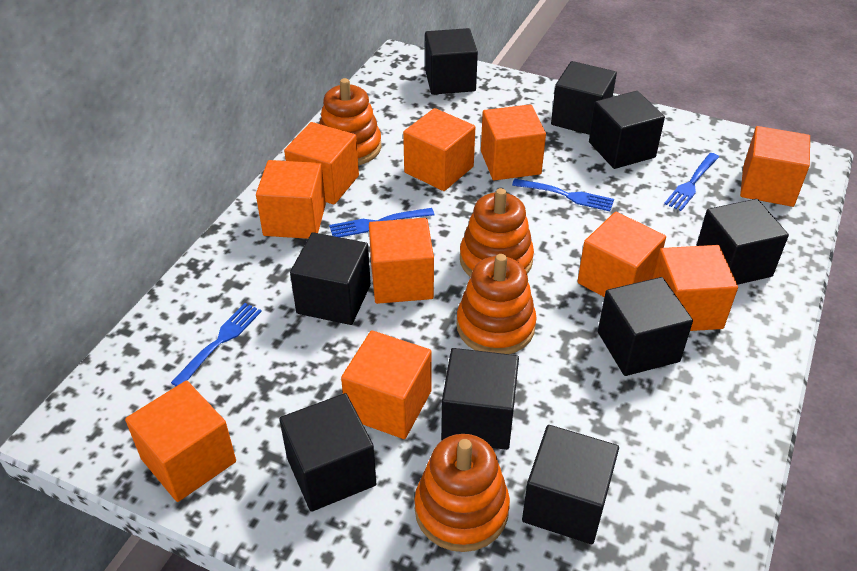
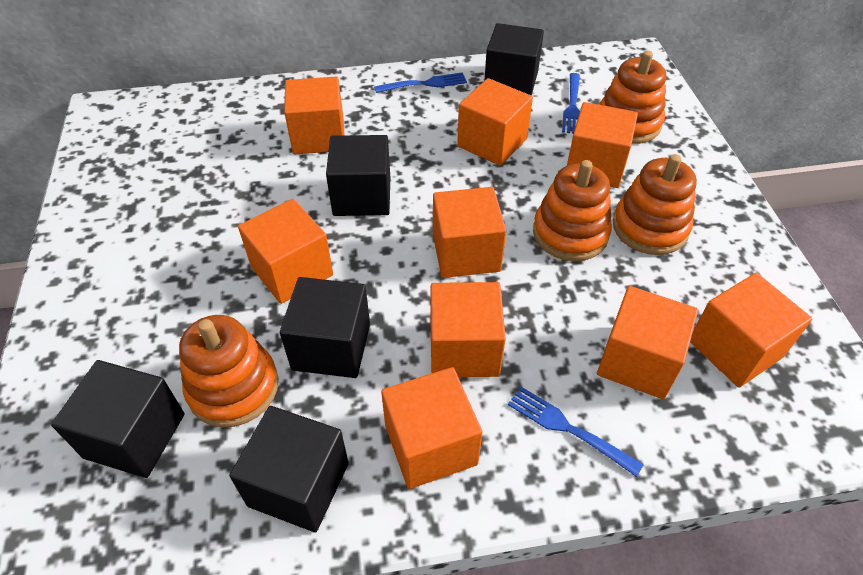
black cube: [279,393,376,512] [290,232,371,325] [425,28,478,95] [441,348,519,450] [522,425,619,544] [551,61,617,135] [589,91,665,169] [598,277,693,376] [696,199,789,285] = 9 -> [51,360,184,478] [230,406,349,532] [280,277,370,378] [326,135,390,216] [484,23,544,95] = 5
blue fork: [171,303,262,386] [329,208,434,237] [512,179,614,211] [664,153,719,211] = 4 -> [374,72,467,93] [508,387,644,477] [562,73,580,134] = 3
orange cube: [125,381,236,502] [256,160,326,239] [284,122,359,205] [341,330,432,439] [369,218,434,304] [403,108,475,191] [481,104,546,180] [577,212,666,297] [653,245,738,331] [740,126,810,207] = 10 -> [238,199,333,304] [284,77,345,154] [381,367,482,489] [430,282,506,377] [433,187,506,278] [457,78,533,166] [567,102,638,188] [597,286,698,399] [690,273,812,388] = 9

